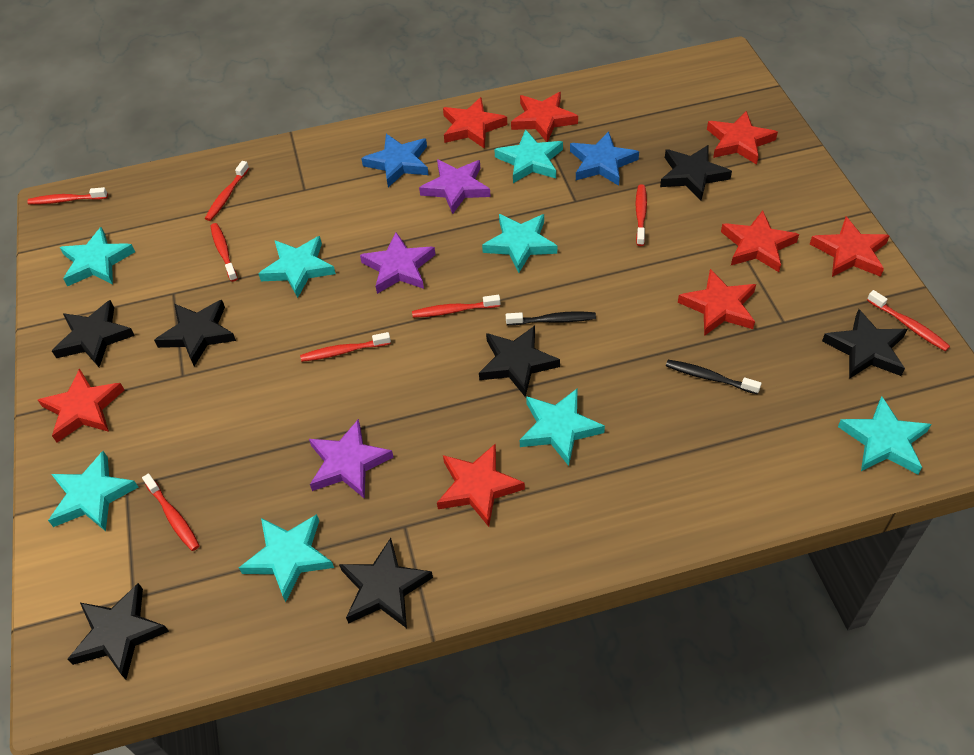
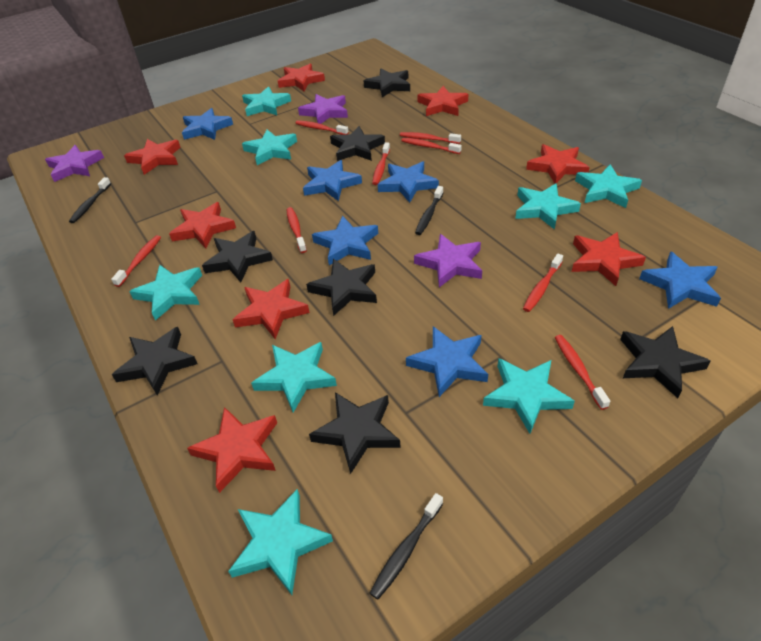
black toothbrush: [506,312,596,326] [666,360,761,394] = 2 -> [69,177,111,223] [370,493,443,600] [415,186,443,235] = 3
blue star: [361,134,429,187] [570,131,639,186] = 2 -> [182,108,233,140] [303,160,362,201] [312,216,378,265] [378,161,439,203] [406,326,488,397] [639,251,721,309] = 6

